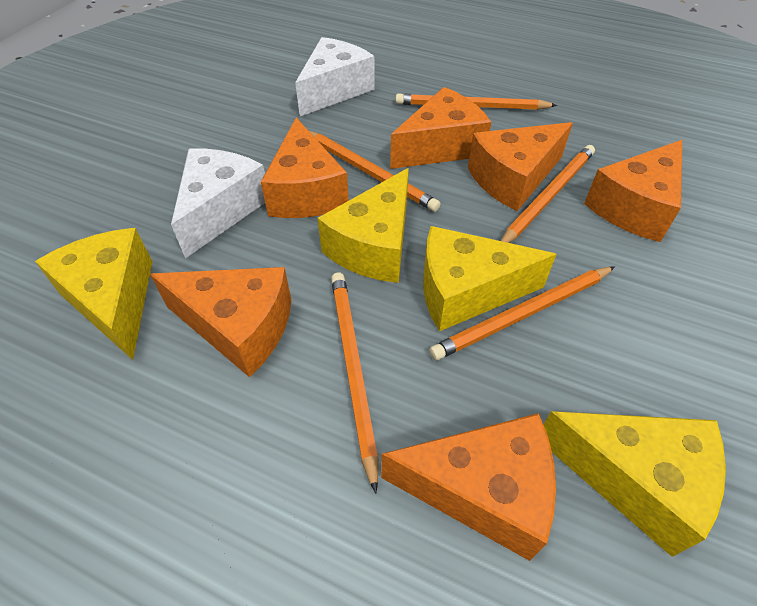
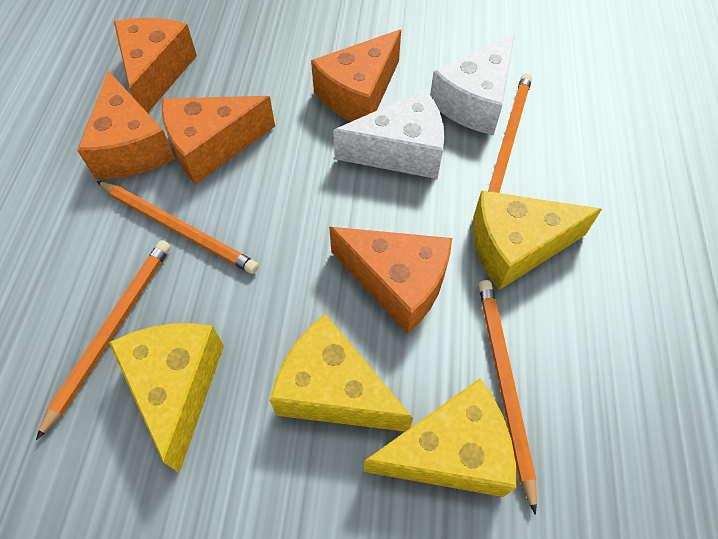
orange cheese: [150,267,291,377] [261,118,349,218] [381,413,556,561] [390,87,491,169] [468,122,573,211] [584,140,682,242] = 6 -> [77,71,175,179] [114,18,197,113] [162,96,275,184] [311,30,401,122] [329,227,452,334] = 5
orange pencil: [309,131,440,212] [331,273,378,494] [395,94,557,110] [429,266,615,360] [501,145,595,243] = 5 -> [36,240,170,440] [96,181,259,274] [479,280,537,515] [488,73,532,193] = 4

